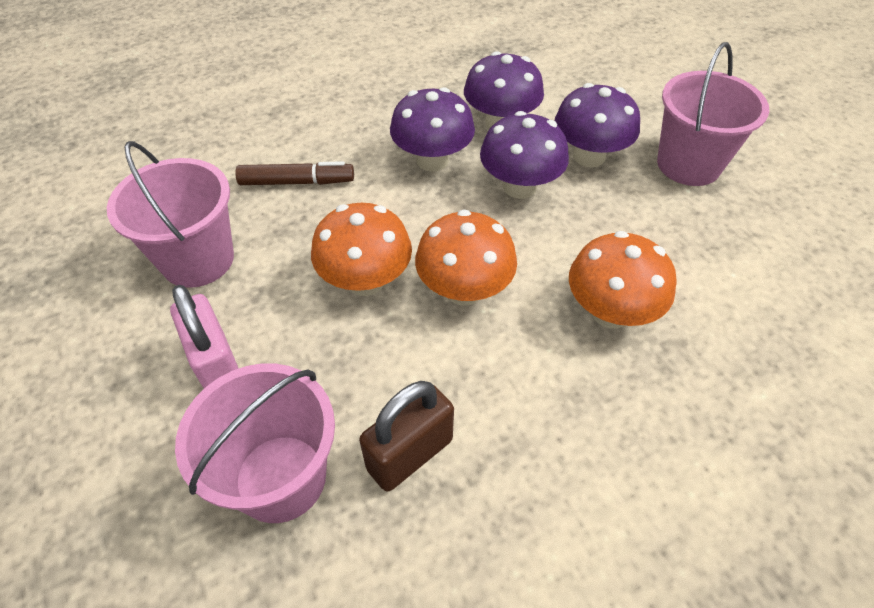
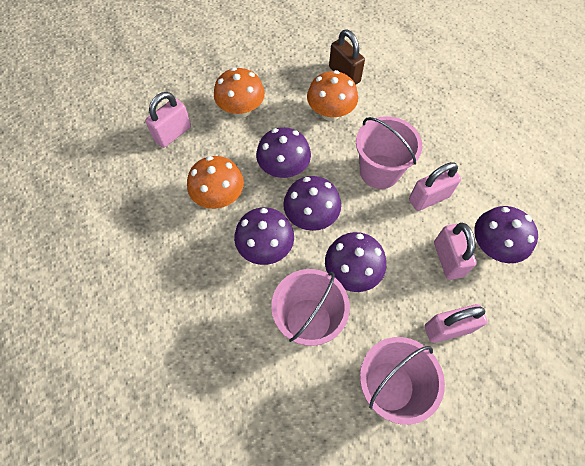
brown marker: [235,161,354,185] = 1 -> none = 0
pink padlock: [170,285,239,388] = 1 -> [145,92,191,148] [409,162,461,211] [425,304,488,343] [434,223,477,280] = 4
purple mushroom: [390,87,475,172] [464,51,544,129] [480,111,569,199] [555,83,640,167] = 4 -> [234,207,294,265] [256,127,311,178] [283,176,341,231] [325,232,386,292] [474,206,538,263] = 5

